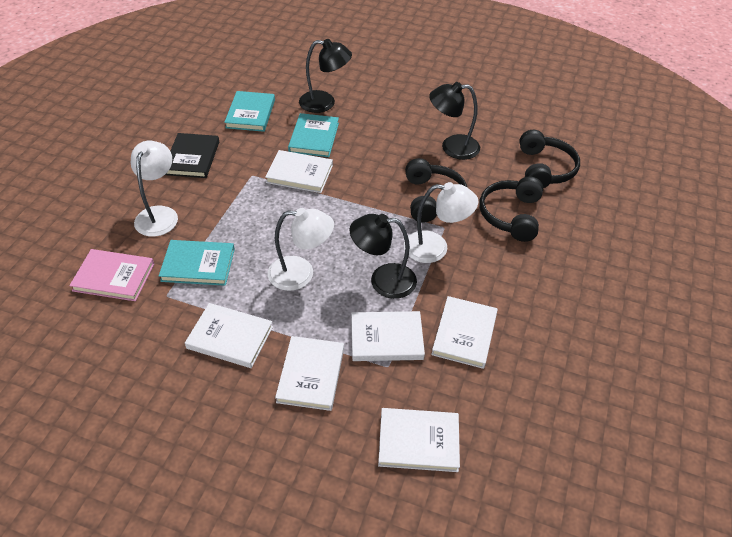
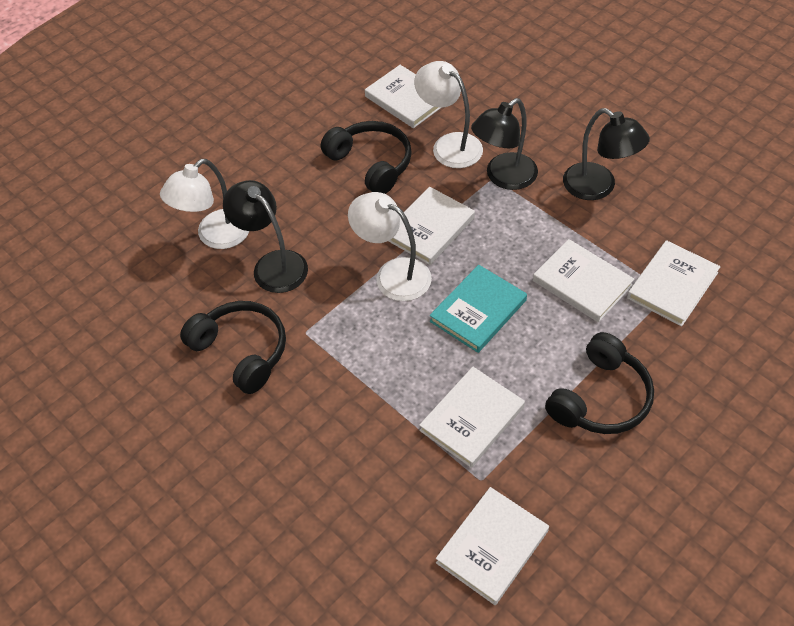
black book: [165,133,219,178] = 1 -> none = 0
pink book: [69,249,154,301] = 1 -> none = 0
turquoise book: [159,240,235,286] [224,91,275,132] [288,113,339,157] = 3 -> [430,265,527,353] = 1

